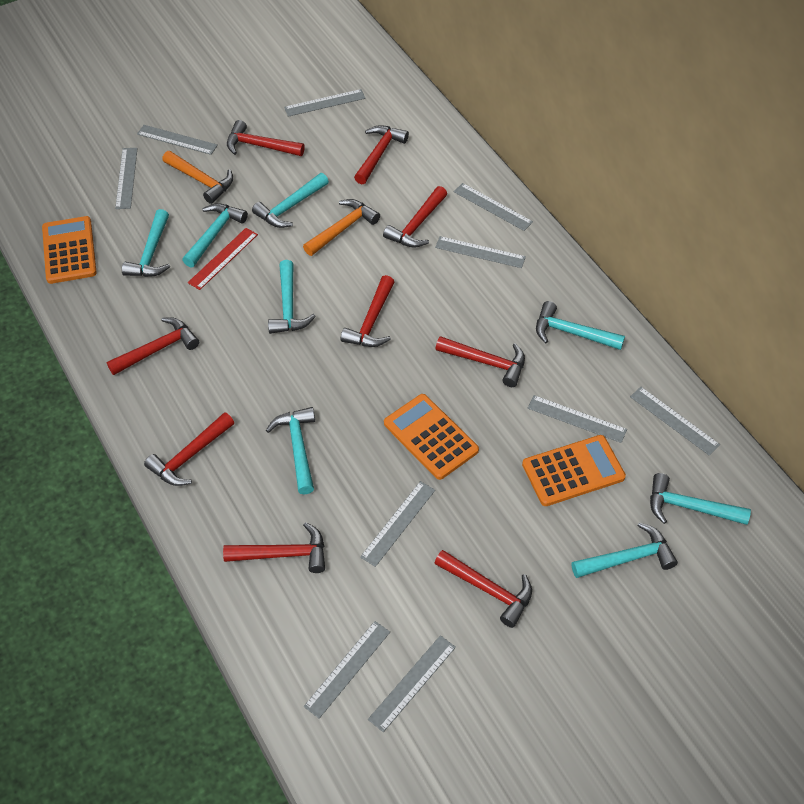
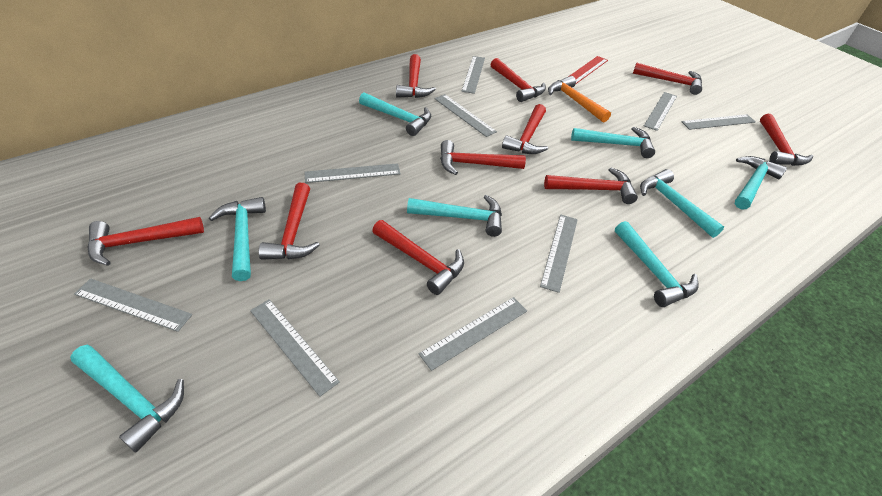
grey ruler: [115,148,138,209] [137,125,218,155] [284,89,366,117] [304,621,390,719] [360,481,435,567] [368,635,456,732] [435,236,526,268] [454,183,533,231] [528,395,627,443] [630,387,720,456] = 10 -> [74,278,192,332] [250,299,340,397] [304,163,401,183] [419,297,527,371] [434,94,497,137] [462,56,485,94] [540,215,578,293] [644,92,677,131] [682,114,756,130] = 9
orange calculator: [42,216,97,284] [384,394,479,480] [522,435,626,506] = 3 -> none = 0
orange hammer: [162,151,233,204] [303,199,380,256] = 2 -> [548,76,611,123] = 1
red hammer: [107,317,199,375] [144,412,234,486] [223,522,325,573] [227,120,305,156] [341,275,394,347] [354,125,409,184] [383,186,447,247] [435,336,525,387] [435,550,532,628] = 9 -> [88,217,204,266] [259,183,320,260] [372,220,464,295] [396,54,436,98] [440,140,526,175] [491,58,546,102] [502,104,548,154] [544,167,638,204] [633,63,702,95] [760,114,813,166] = 10

